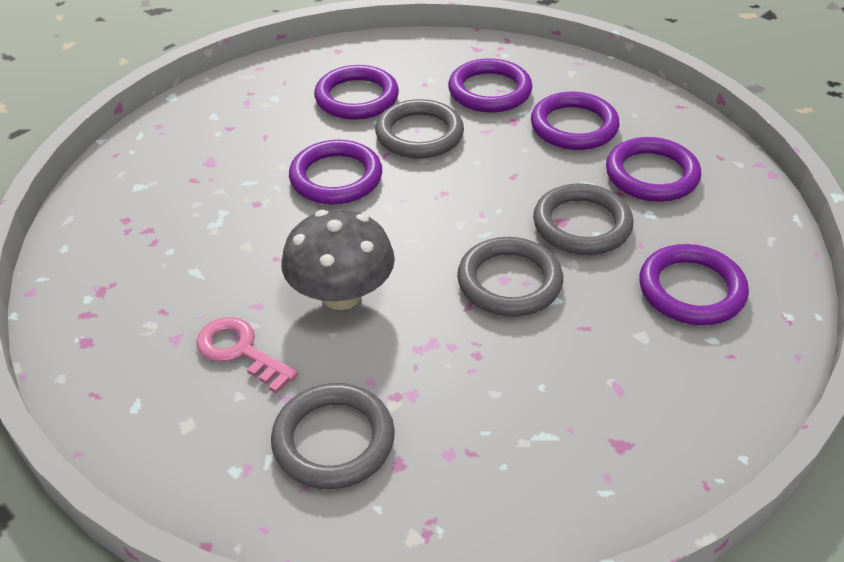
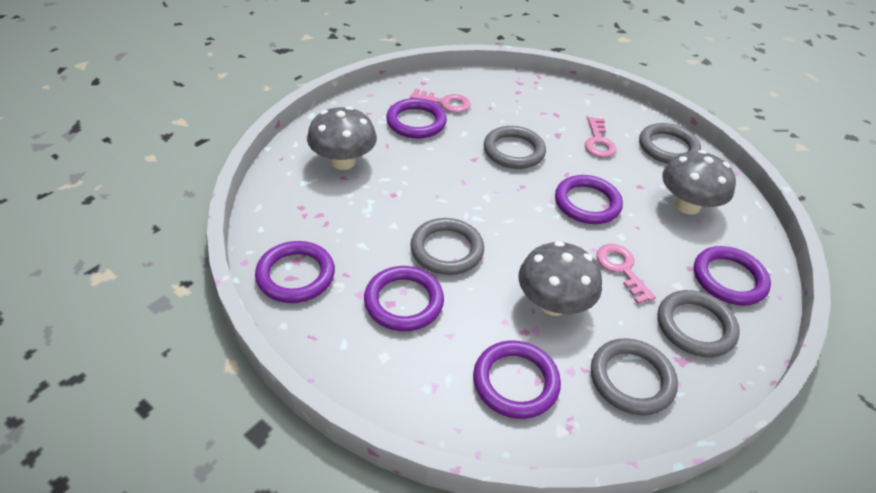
grey mushroom: [281,209,395,310] = 1 -> [307,106,377,170] [518,241,602,316] [662,150,736,215] = 3
grey ring: [271,383,395,489] [375,99,464,159] [457,237,563,317] [533,183,633,255] = 4 -> [410,218,484,275] [484,126,546,169] [591,338,678,415] [639,123,701,164] [658,290,740,357] = 5
pink key: [196,317,298,394] = 1 -> [410,88,471,113] [585,117,616,158] [596,244,656,304] = 3

